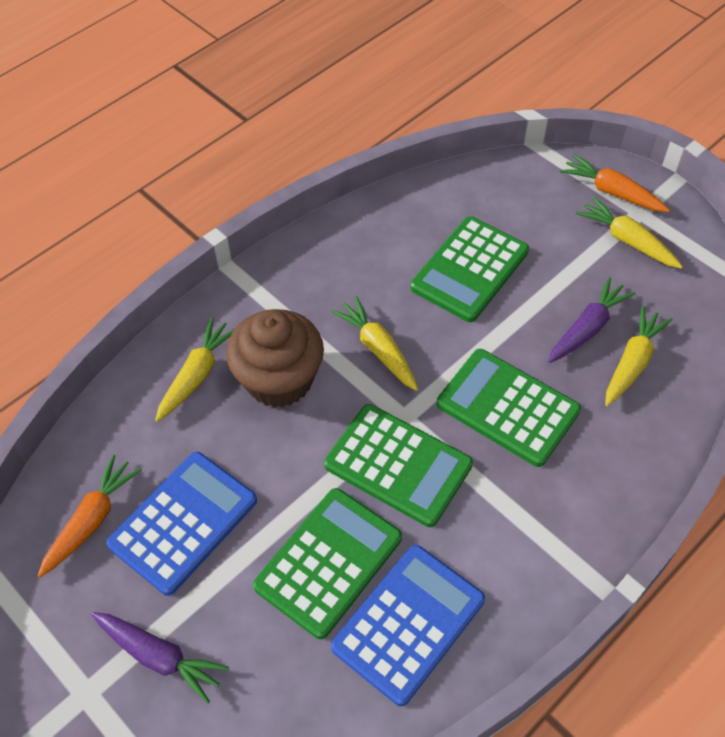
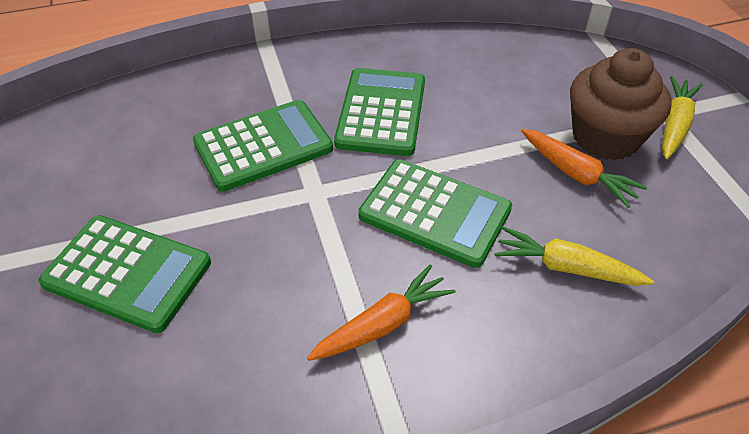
blue calculator: [106,452,257,596] [331,545,485,706] = 2 -> none = 0
purple carrot: [91,612,229,704] [548,277,636,363] = 2 -> none = 0
yellow carrot: [155,317,234,422] [331,296,418,391] [576,196,683,269] [605,306,672,406] = 4 -> [494,226,654,286] [662,76,703,159] = 2

